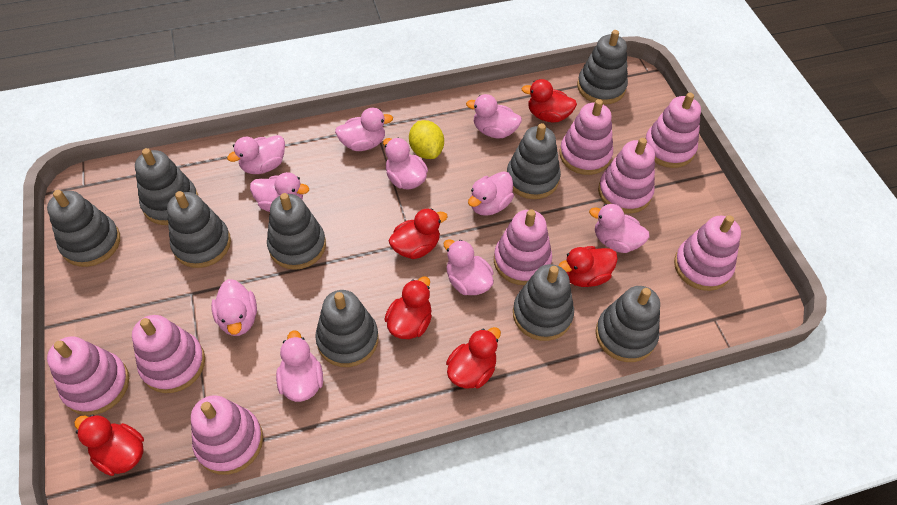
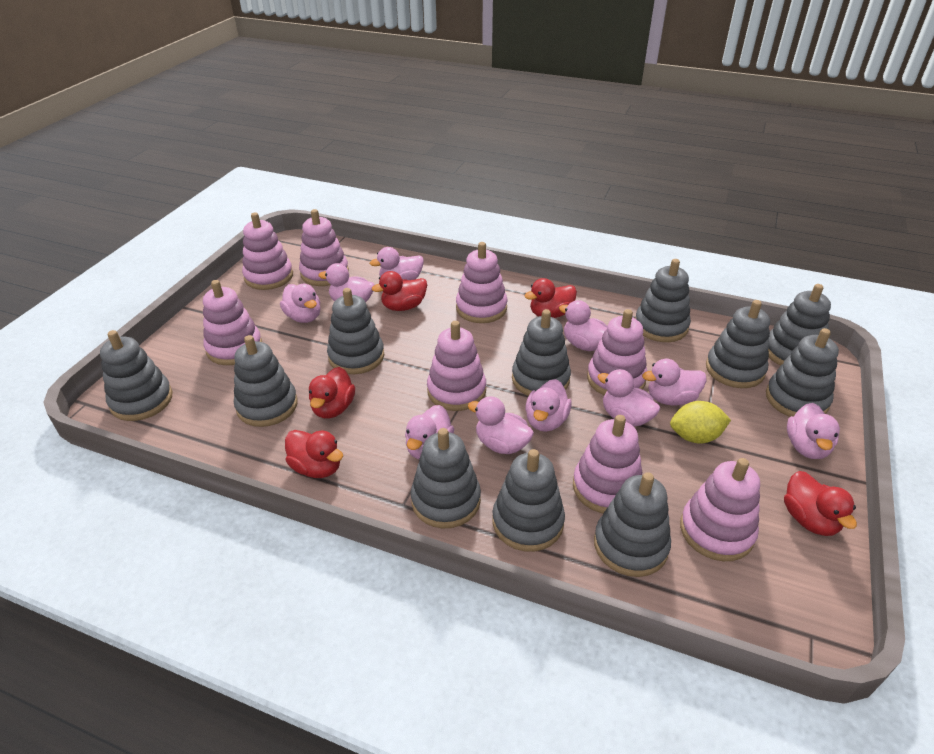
grey stacking toy: [47,190,120,267] [135,148,198,225] [167,191,231,268] [267,193,326,270] [315,290,379,367] [507,123,561,199] [513,264,574,341] [577,30,628,105] [595,286,660,362] = 9 -> [100,330,172,421] [234,335,298,427] [327,288,384,374] [411,428,481,528] [492,449,565,552] [512,309,571,396] [594,472,671,577] [635,259,691,342] [706,300,770,388] [766,328,839,417] [768,284,831,366] = 11
red duck: [74,415,144,476] [384,276,432,339] [388,208,448,259] [446,327,501,389] [522,79,577,123] [558,246,618,287] = 6 -> [285,430,343,478] [309,367,355,418] [372,271,427,311] [524,278,577,318] [784,471,857,536] = 5

